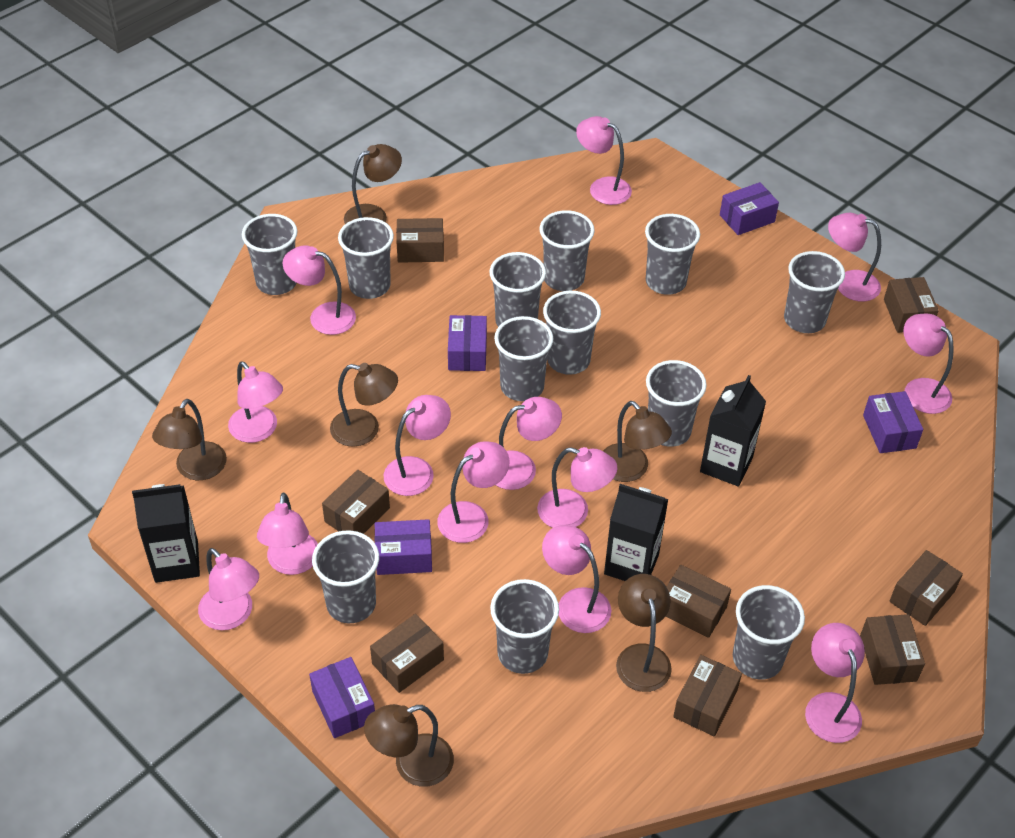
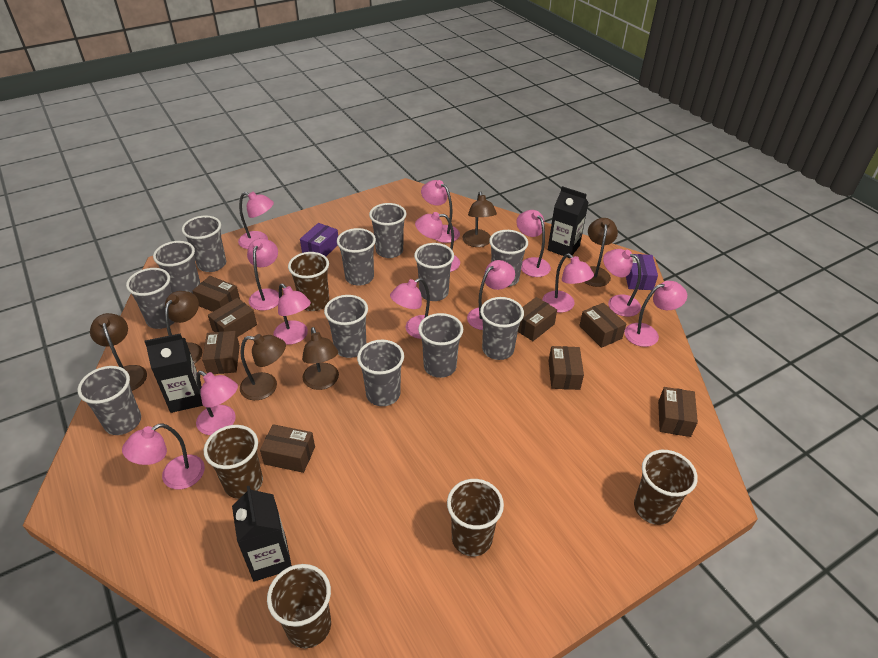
brown cup: none = 0 -> [204,425,263,499] [267,564,331,648] [288,252,329,311] [447,479,504,556] [634,450,698,525] = 5
purple box: [309,657,375,738] [375,519,432,575] [448,315,487,371] [720,182,779,235] [863,391,923,453] = 5 -> [300,223,338,256] [626,254,658,290] = 2

